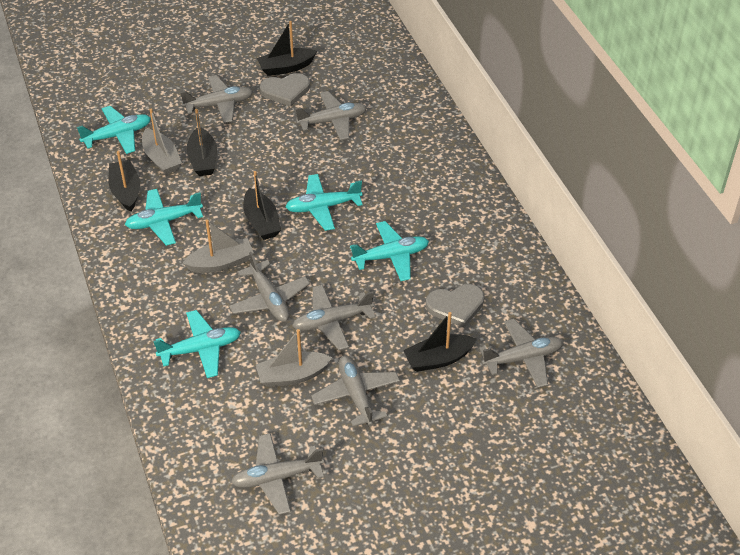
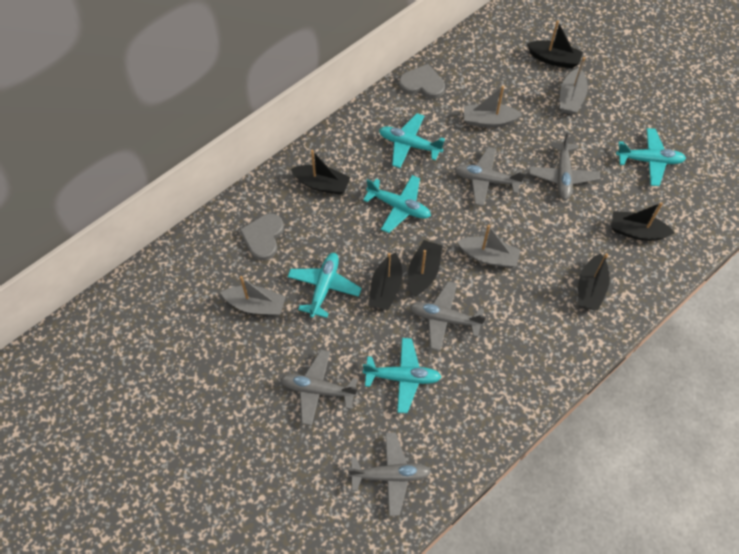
black boat: [108,151,140,212] [187,109,217,176] [243,171,281,240] [257,21,317,76] [403,312,477,372] = 5 -> [291,150,350,195] [369,252,402,310] [408,240,442,297] [527,20,583,68] [578,253,610,311] [611,202,675,241] = 6
grey boat: [142,109,182,175] [183,220,254,273] [256,329,332,387] = 3 -> [220,276,286,315] [457,225,521,268] [464,86,522,128] [560,57,588,115] = 4
grey plane: [180,75,253,123] [229,252,310,322] [231,433,324,515] [292,285,376,350] [295,91,367,140] [311,356,400,427] [479,319,563,388] = 7 -> [280,350,358,426] [348,432,431,516] [410,281,486,351] [454,147,526,206] [529,133,600,200] = 5

